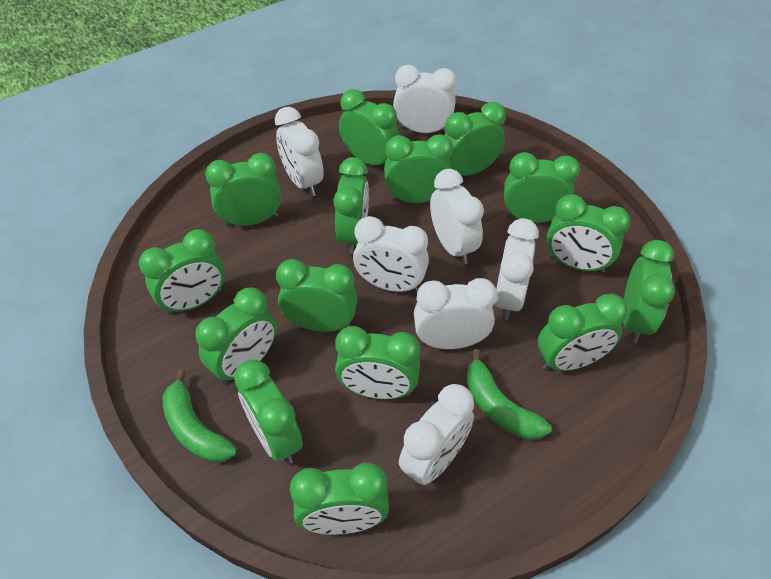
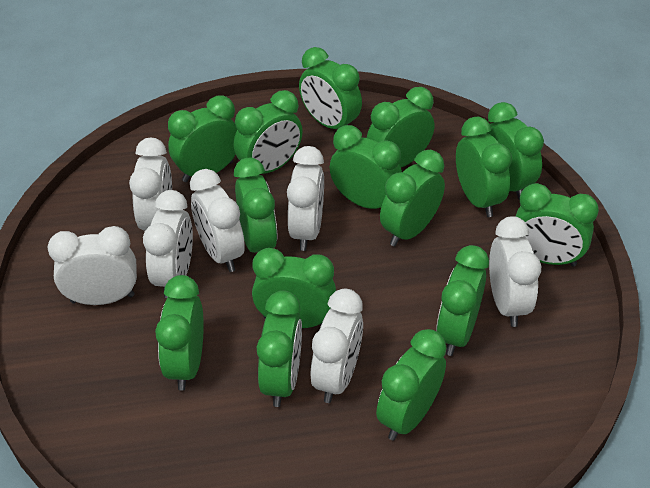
green banana: [162,370,237,463] [466,349,552,440] = 2 -> none = 0

